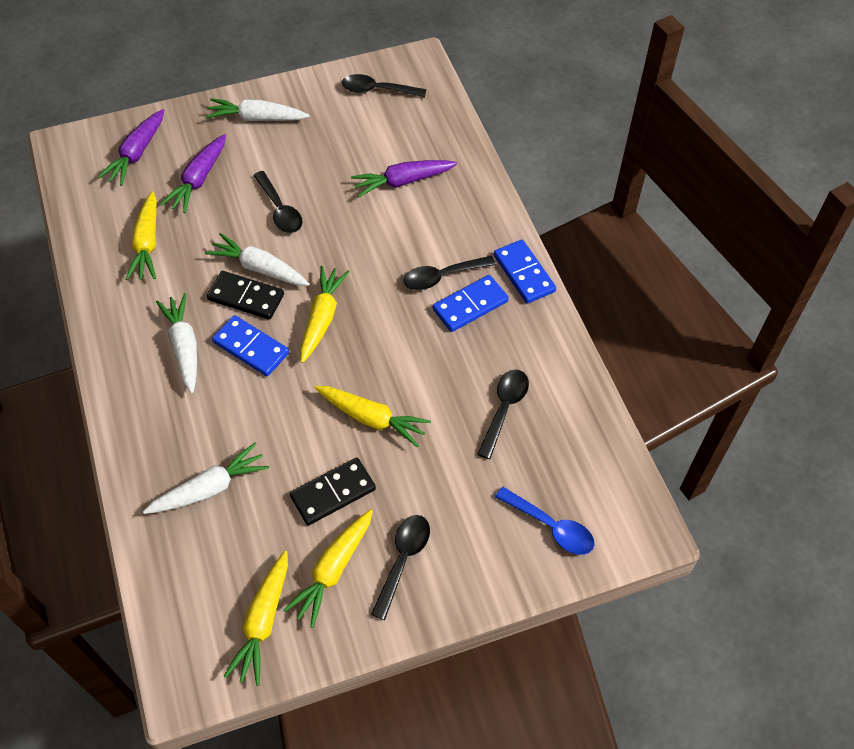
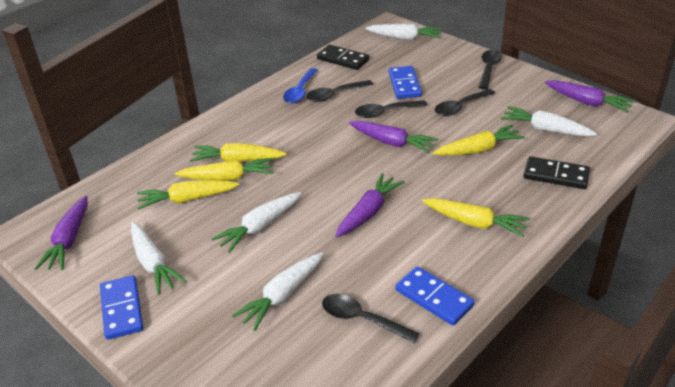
purple carrot: [98,109,164,186] [160,134,226,213] [351,160,457,197] = 3 -> [34,196,88,270] [335,173,405,237] [349,121,438,153] [545,80,635,113] = 4
white carrot: [143,443,269,514] [156,293,197,394] [205,233,310,286] [206,98,309,121] = 4 -> [131,222,187,295] [211,192,301,253] [232,252,324,331] [365,24,442,40] [501,106,597,136] = 5

